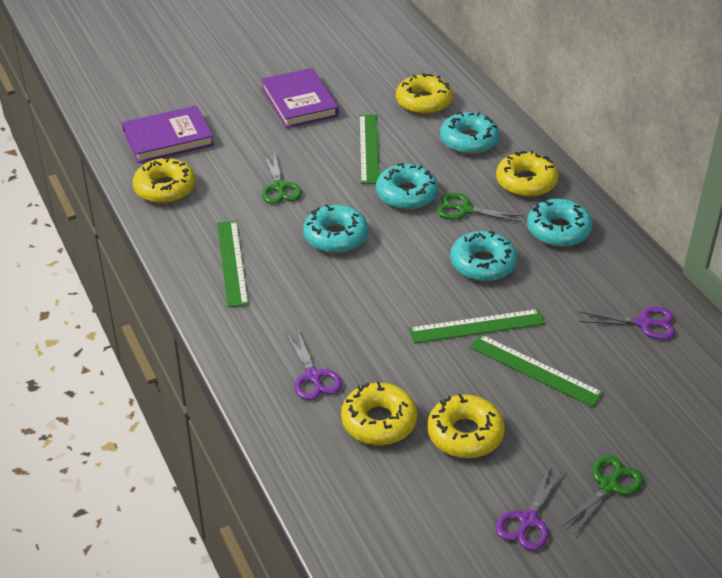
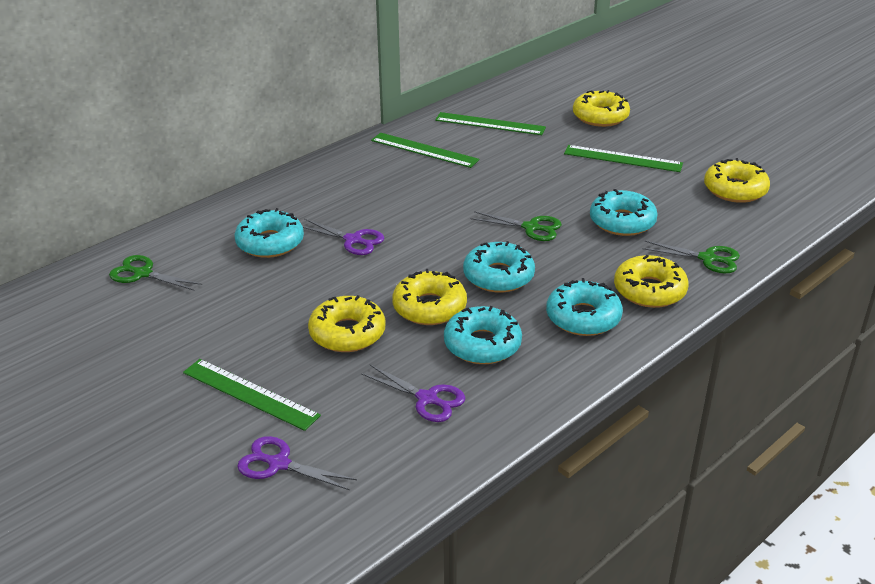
purple book: [122,106,214,163] [261,68,339,128] = 2 -> none = 0

